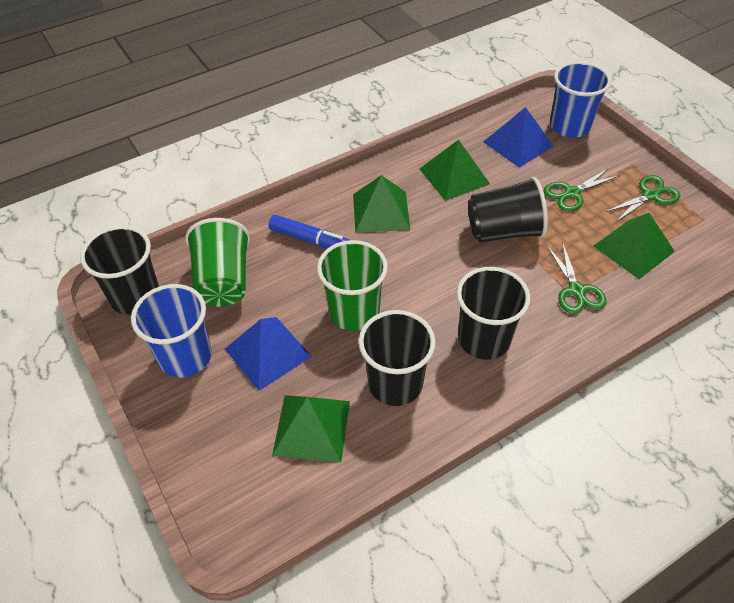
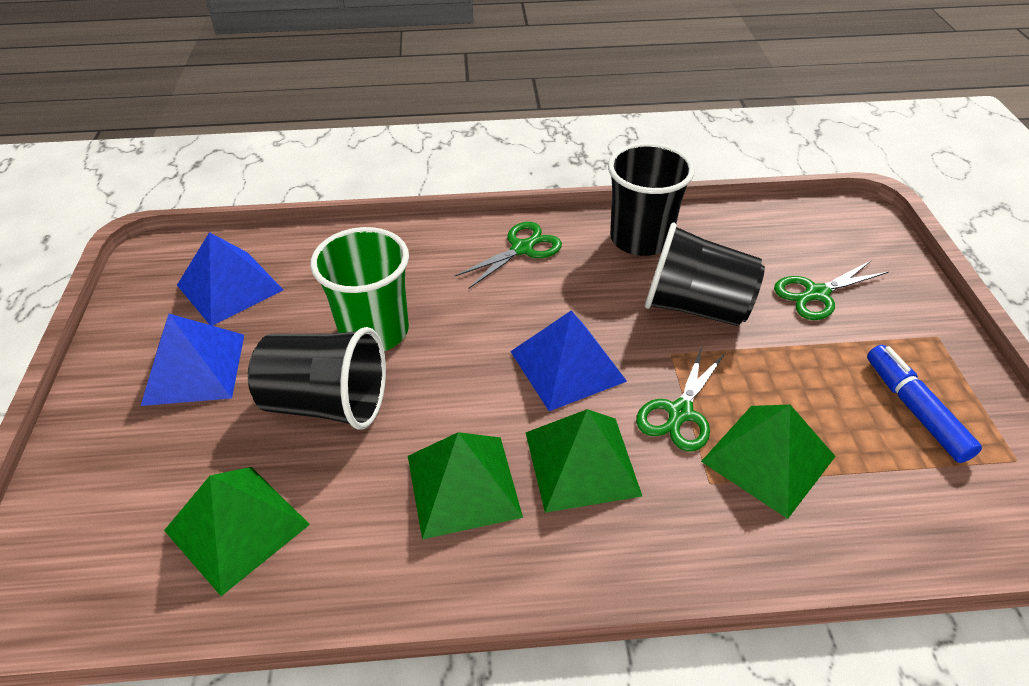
black cup: [80,226,159,315] [358,310,436,406] [456,267,531,360] [468,177,548,242] = 4 -> [248,327,386,430] [608,143,695,256] [645,223,765,326] = 3
blue cup: [131,284,212,378] [550,61,611,138] = 2 -> none = 0
blue pyramid: [225,317,312,391] [484,107,553,167] = 2 -> [141,314,244,406] [177,232,283,326] [510,311,627,411] = 3
green cup: [185,218,250,307] [317,240,388,331] = 2 -> [310,227,409,351] = 1

